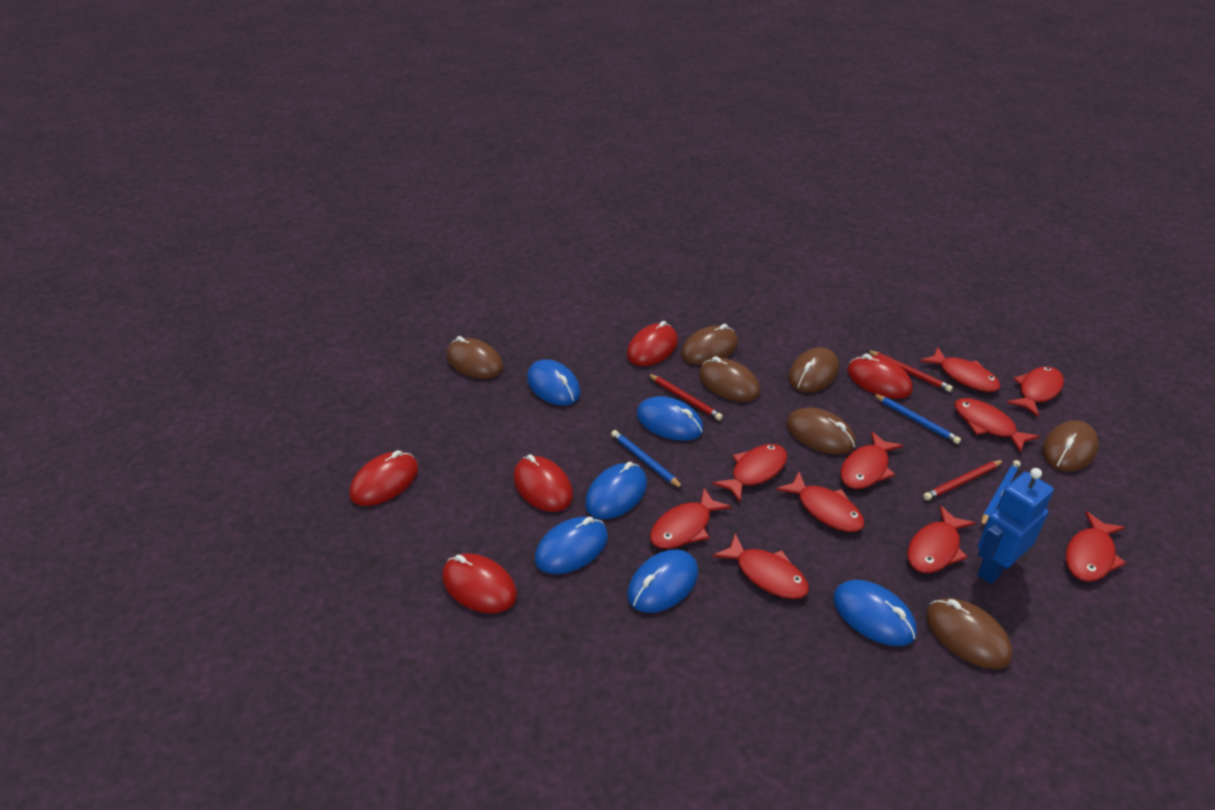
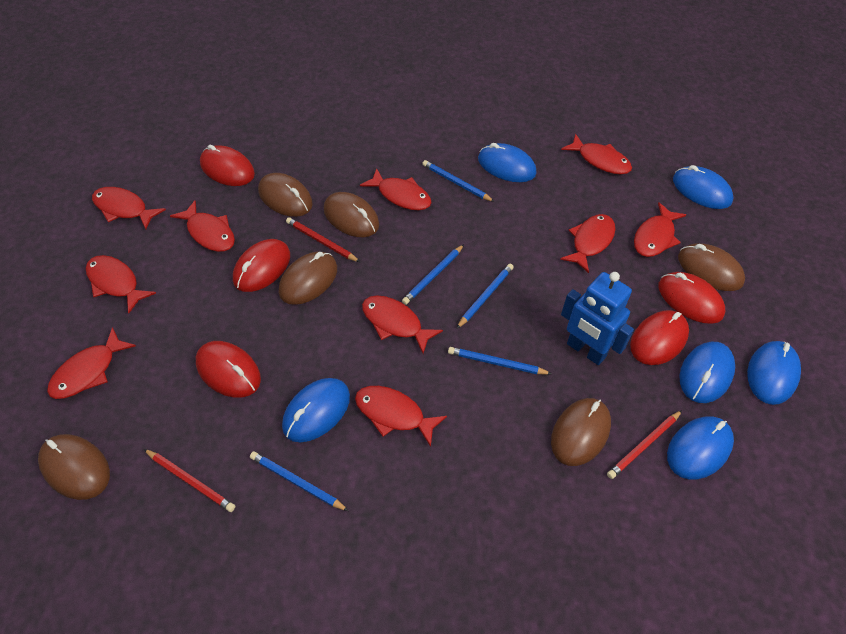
blue pencil: [611,430,683,489] [873,394,961,444] [981,460,1021,527] = 3 -> [250,451,349,511] [402,244,464,305] [422,160,495,202] [448,347,552,375] [457,264,514,329] = 5
brown mouse: [446,336,503,379] [681,324,738,365] [699,356,760,402] [786,408,856,454] [788,347,839,392] [926,598,1013,669] [1043,420,1099,472] = 7 -> [38,434,110,500] [258,173,313,217] [279,252,337,305] [324,192,379,237] [551,398,611,466] [678,243,745,291] = 6

